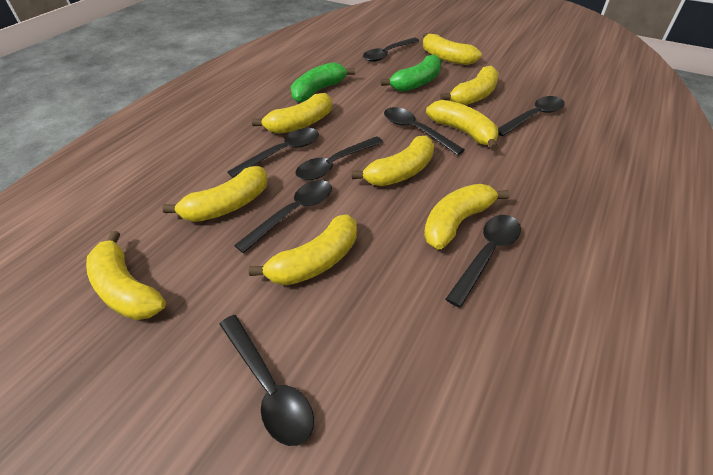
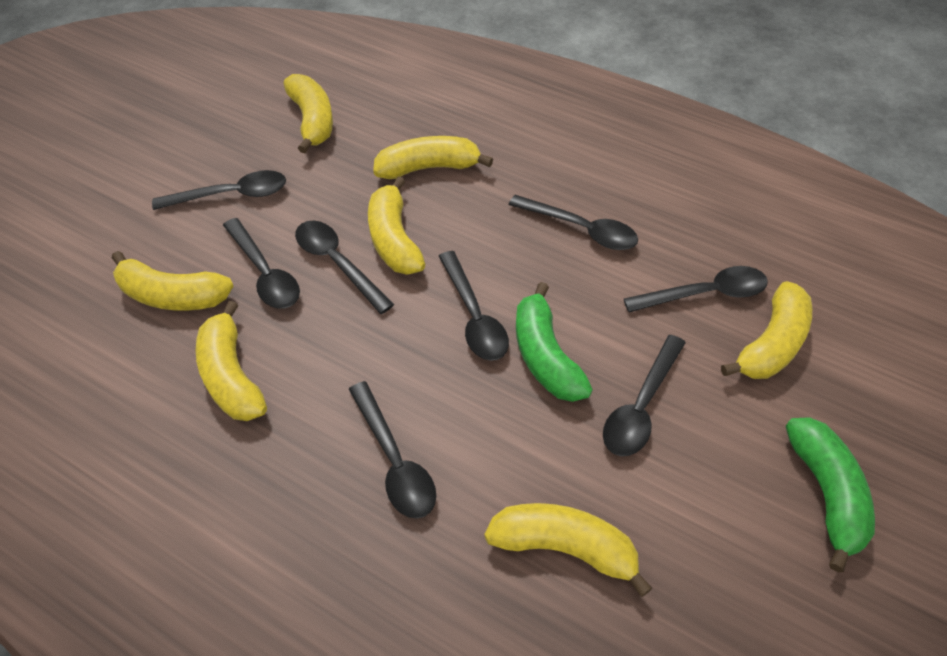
yellow banana: [86,231,166,320] [162,166,268,222] [249,214,357,285] [252,93,332,134] [352,135,434,186] [423,33,482,65] [424,184,510,249] [426,100,499,151] [440,66,499,105] = 9 -> [112,251,233,311] [196,301,267,421] [283,74,333,153] [368,176,425,275] [373,136,493,179] [484,503,652,597] [721,281,812,379] = 7

